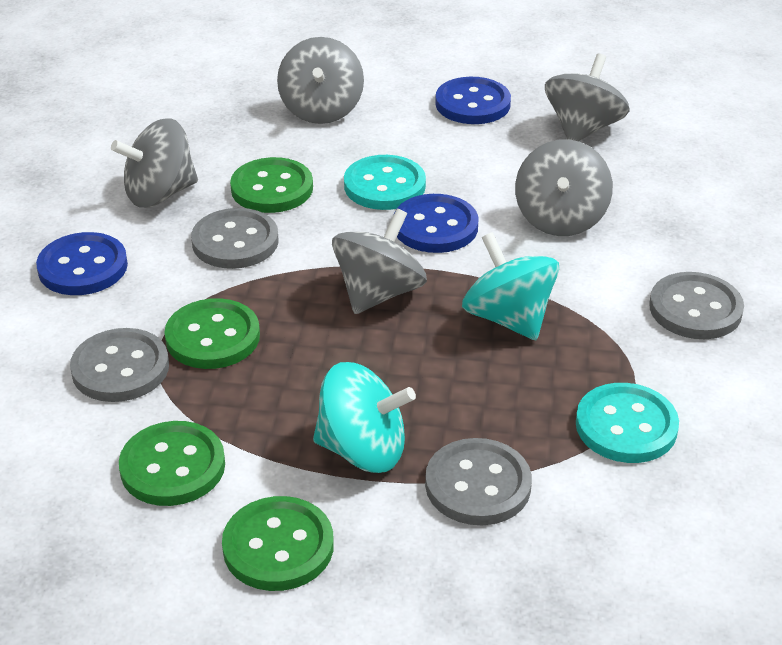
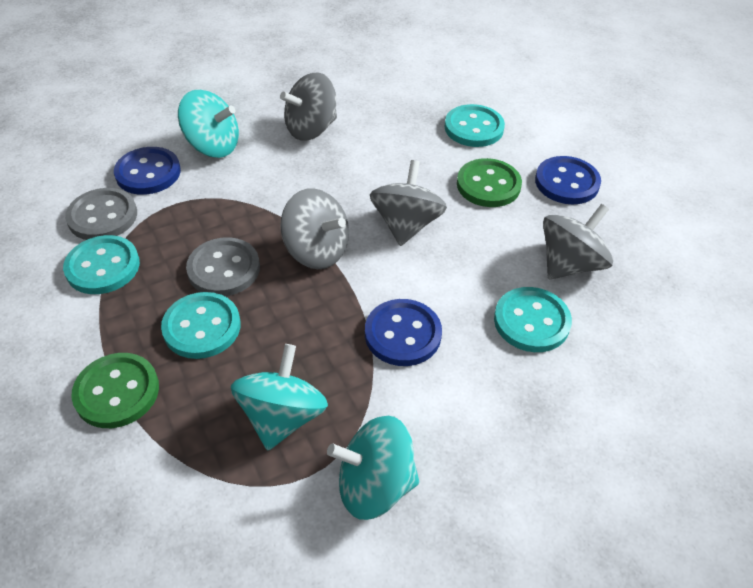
green button: [119,421,225,506] [164,298,260,369] [222,496,334,591] [230,157,313,213] = 4 -> [71,353,159,428] [457,158,522,207] = 2
grey button: [70,328,169,402] [191,208,279,269] [425,438,532,525] [649,272,744,339] = 4 -> [65,188,137,240] [186,237,260,296] = 2
grey spinning top: [111,118,198,208] [277,37,364,124] [332,209,427,314] [515,139,613,236] [545,54,629,141] = 5 -> [280,72,337,141] [280,188,349,269] [370,160,447,246] [543,204,613,279] = 4
turquoise button: [344,155,426,210] [576,383,679,463] = 2 -> [63,235,140,294] [161,292,241,359] [445,104,505,147] [494,287,572,352] = 4
turquoise spinning top: [313,362,416,473] [462,232,559,340] = 2 -> [178,90,239,158] [231,344,328,450] [327,416,419,520] = 3

